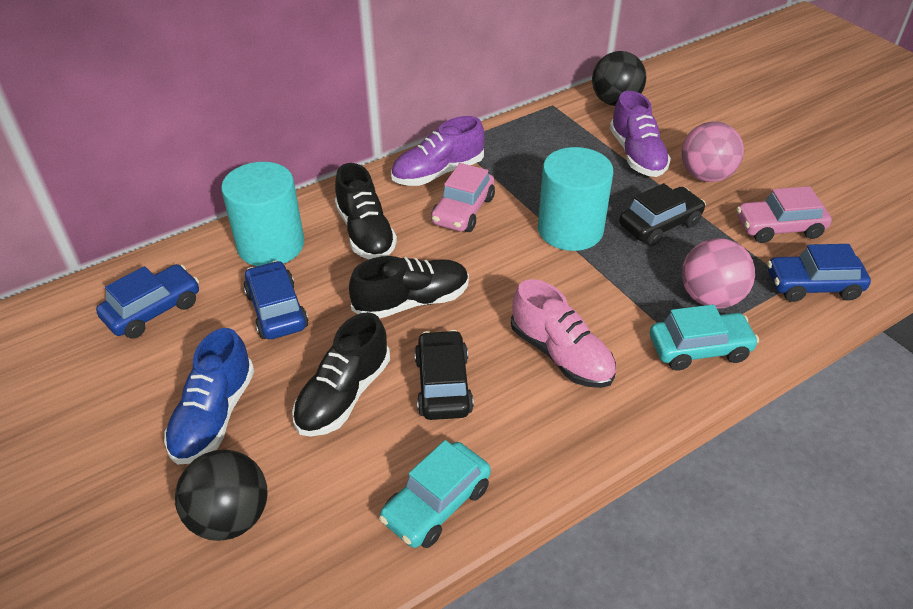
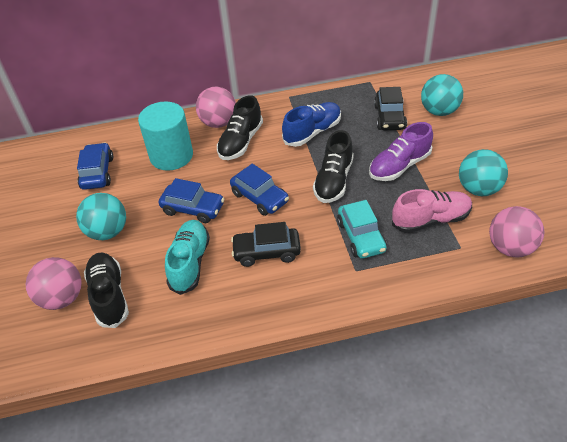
black ball: [175,449,267,541] [592,51,646,106] = 2 -> none = 0
pink ball: [681,121,744,182] [682,238,755,308] = 2 -> [26,257,82,310] [196,87,236,128] [489,206,544,257] = 3
pink car: [431,163,495,232] [736,186,832,243] = 2 -> none = 0
purple shoe: [391,116,485,186] [610,91,671,177] = 2 -> [369,122,433,181] = 1
turquoise ball: none = 0 -> [76,193,126,240] [421,74,463,116] [459,149,508,196] = 3
turquoise car: [379,440,491,548] [650,304,759,371] = 2 -> [337,200,387,259] = 1
turquoise cylinder: [221,162,304,266] [538,147,613,251] = 2 -> [138,102,193,171] = 1
turquoise shoe: none = 0 -> [165,220,210,295] = 1

